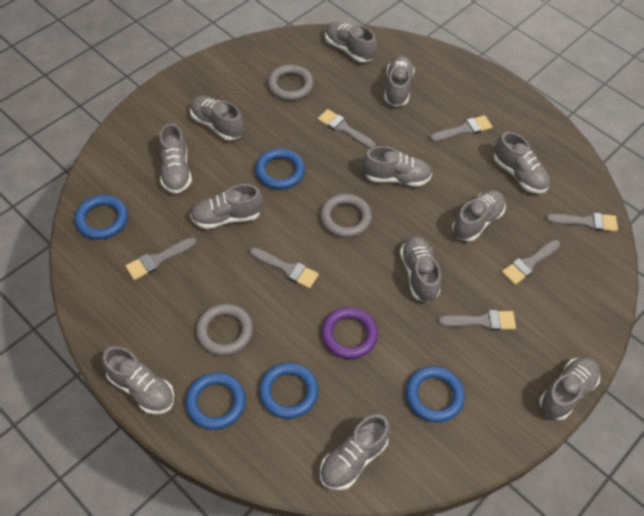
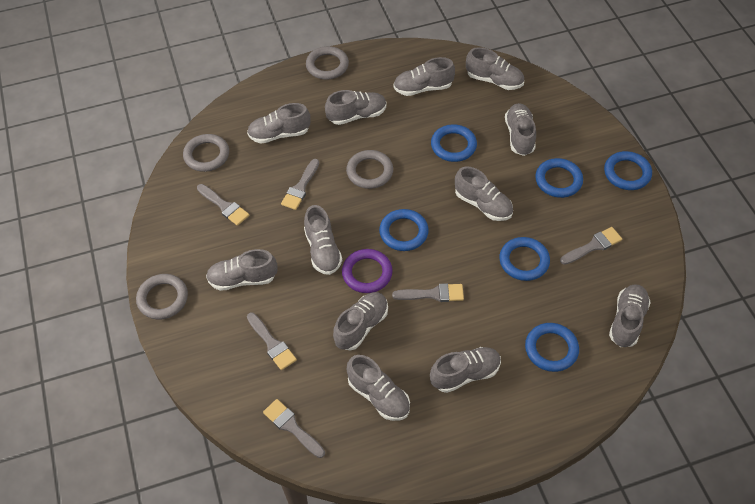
blue ring: [75,195,128,240] [185,372,246,430] [255,148,305,189] [259,363,318,419] [406,366,465,422] = 5 -> [379,209,429,251] [431,124,477,162] [499,237,550,281] [525,323,579,372] [535,158,583,198] [604,151,652,190] = 6
grey brush: [125,237,197,280] [250,248,319,289] [318,109,375,149] [430,115,493,142] [438,310,516,331] [502,240,560,285] [546,213,618,232] = 7 -> [197,184,249,226] [247,313,297,370] [263,399,325,458] [281,159,319,210] [392,283,464,302] [560,227,622,265] = 6
grey ring: [196,304,253,356] [268,65,314,101] [320,194,372,238] = 3 -> [136,274,188,319] [183,134,229,172] [306,46,349,80] [346,150,393,189] = 4

